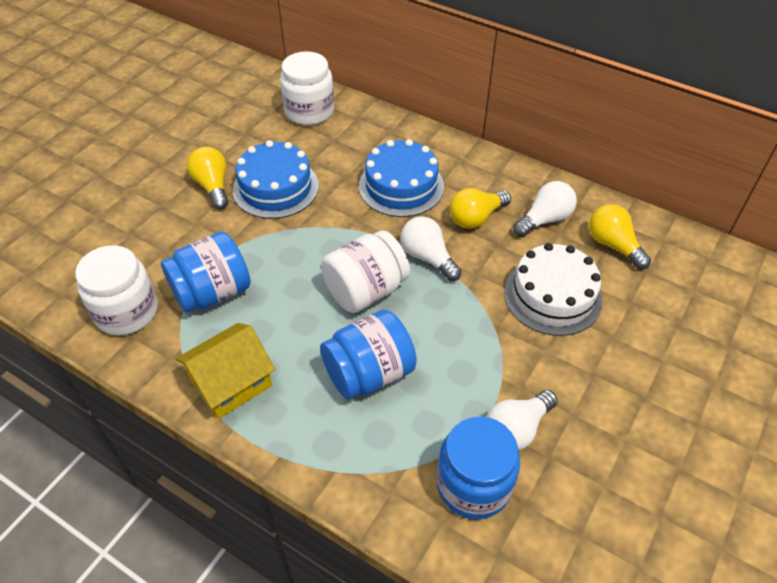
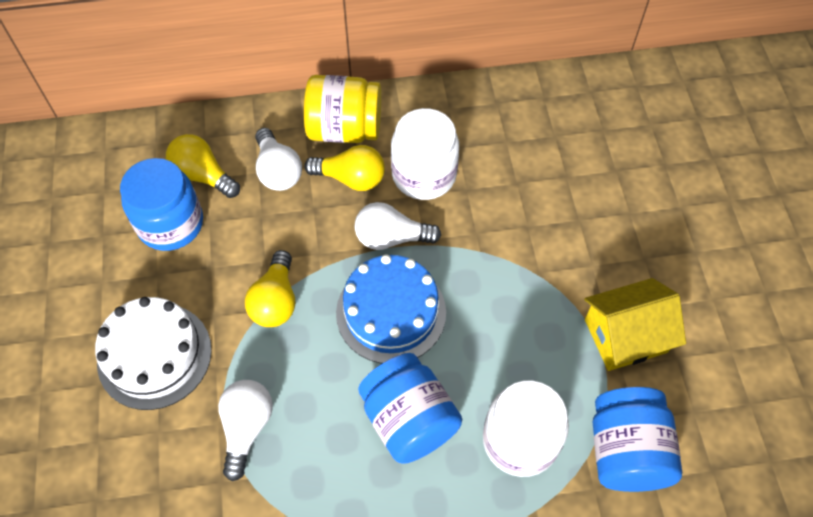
blue cake: [233,140,319,219] [359,139,444,217] = 2 -> [336,254,446,364] = 1
white jar: [75,245,158,336] [280,51,334,125] [321,230,410,313] = 3 -> [391,108,459,200] [483,380,569,477] = 2
yellow jar: none = 0 -> [304,75,381,143] = 1

